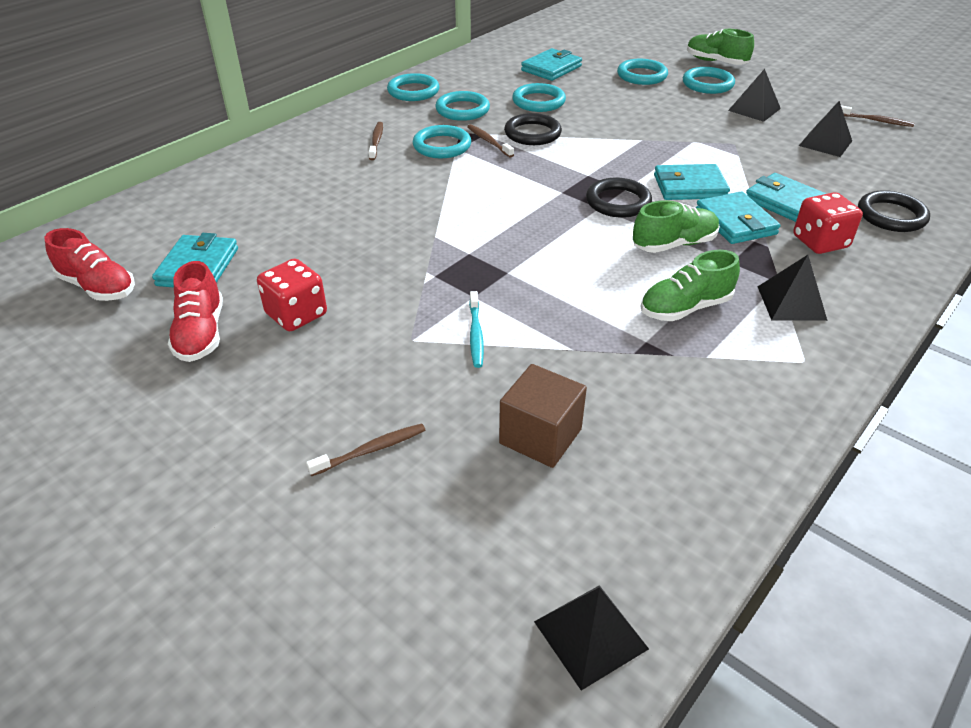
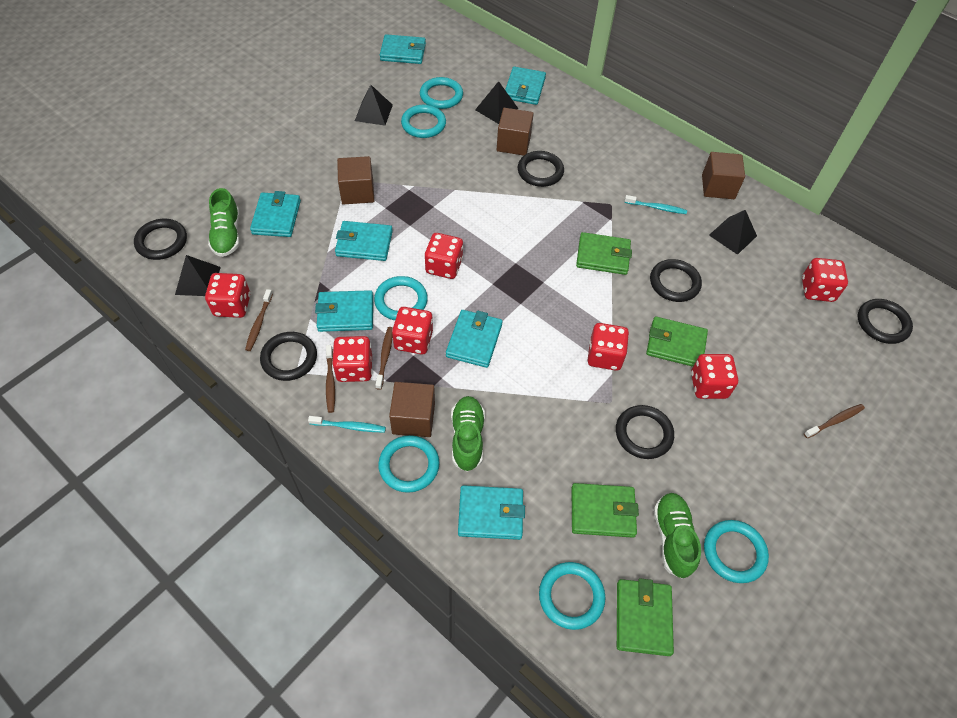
black ring: [504,113,562,145] [586,178,652,218] [858,190,930,232] = 3 -> [134,219,187,260] [260,332,317,381] [518,151,564,187] [616,405,674,459] [650,259,702,302] [857,299,913,344] = 6
brown cube: [499,364,587,468] = 1 -> [337,156,374,204] [389,382,435,437] [497,108,534,156] [702,152,745,199] = 4
green wallet: none = 0 -> [572,483,639,538] [576,232,632,275] [617,578,674,656] [646,317,708,367] = 4
red dice: [257,259,327,331] [793,192,863,254] = 2 -> [205,273,250,318] [332,336,372,382] [392,307,433,355] [425,233,463,279] [588,323,629,371] [691,354,738,399] [802,258,848,302] = 7
red shoe: [44,228,135,301] [168,261,223,362] = 2 -> none = 0
turquoise toothbrush: [469,291,484,368] = 1 -> [308,416,386,433] [625,195,687,214] = 2
turquoise wallet: [152,233,238,287] [521,48,582,81] [654,164,730,200] [696,191,780,244] [746,173,827,222] = 5 -> [250,191,301,237] [315,290,373,332] [335,221,393,261] [380,34,426,64] [446,310,503,368] [458,485,525,540] [505,67,546,105] = 7

